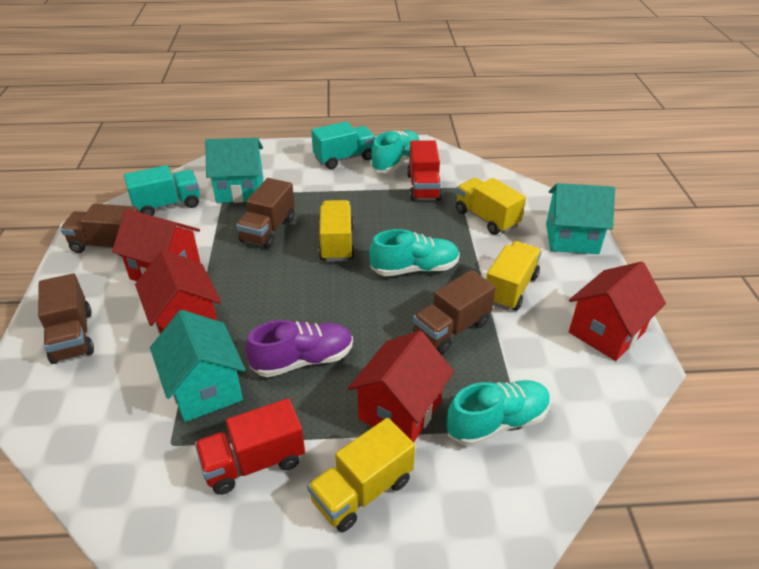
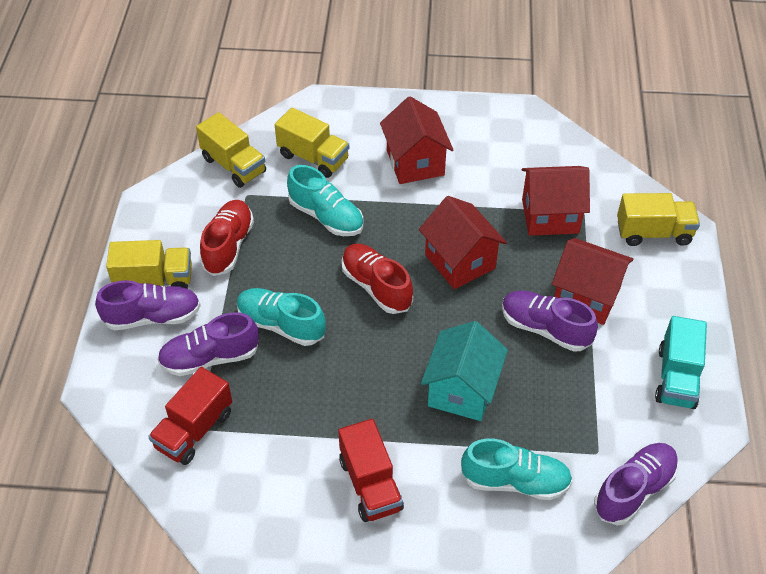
brown truck: [38,273,94,364] [61,204,139,256] [236,178,295,248] [413,270,496,354] = 4 -> none = 0
purple shoe: [246,320,353,377] = 1 -> [95,280,201,330] [157,312,259,376] [502,291,598,352] [594,443,679,525] = 4
red shoe: none = 0 -> [200,200,254,276] [342,244,413,314] = 2
turquoise house: [150,310,245,422] [205,138,263,203] [546,183,615,254] = 3 -> [421,321,508,421] = 1
turquoise truck: [124,165,200,216] [311,121,376,169] = 2 -> [655,316,707,409] = 1

